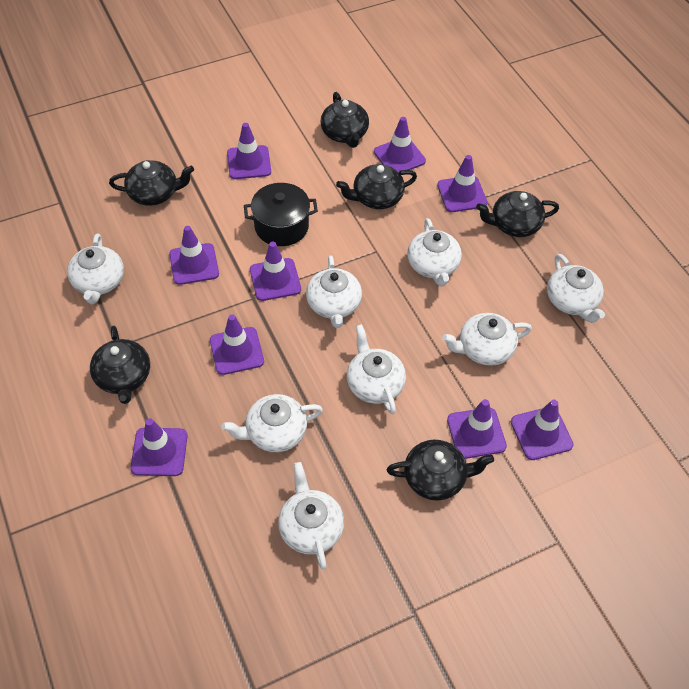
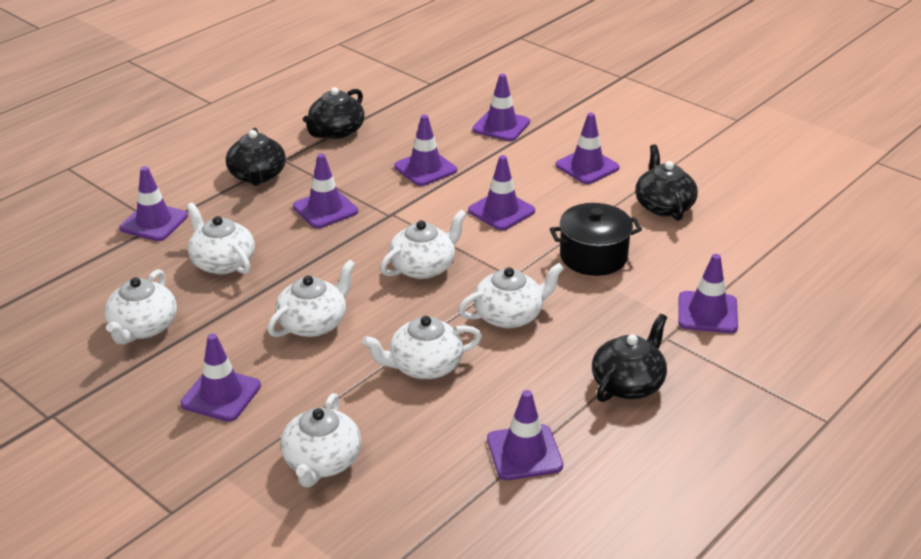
black teapot: [90,326,150,404] [109,160,194,206] [320,92,369,148] [336,164,417,209] [386,440,494,501] [476,191,559,237] = 6 -> [226,128,286,186] [303,87,365,139] [592,314,667,402] [635,144,698,221] = 4
white teapot: [67,233,124,304] [222,394,323,452] [278,462,344,569] [306,255,362,328] [347,324,406,414] [407,218,462,287] [442,313,532,366] [547,254,605,323] = 8 -> [104,269,177,345] [187,202,255,274] [267,260,356,337] [281,393,361,487] [362,316,482,379] [380,210,467,279] [458,263,564,328] = 7

